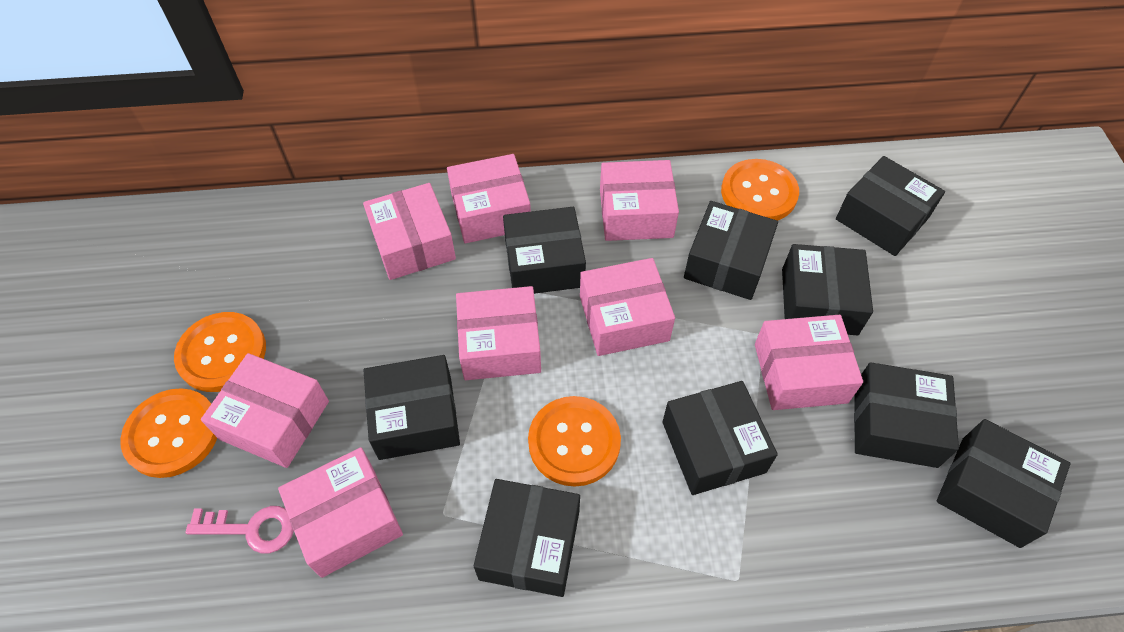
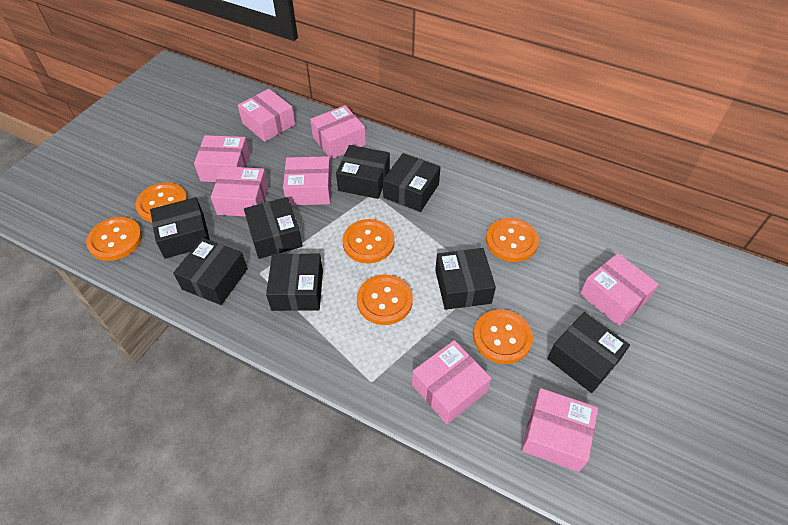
black box: [363,355,460,460] [474,479,580,597] [503,207,586,294] [662,381,778,495] [684,201,778,300] [782,244,873,335] [836,156,945,256] [854,362,959,468] [936,419,1071,548] = 9 -> [150,197,210,259] [173,238,248,305] [244,197,303,259] [266,253,323,311] [336,145,390,199] [383,153,441,212] [435,248,496,310] [547,312,630,393] = 8
orange button: [120,388,217,478] [174,312,266,392] [528,396,621,487] [721,159,799,221] = 4 -> [86,217,142,261] [135,183,188,222] [342,219,395,263] [357,275,413,325] [473,309,533,364] [486,218,539,262] = 6
pink key: [186,506,294,553] = 1 -> none = 0

